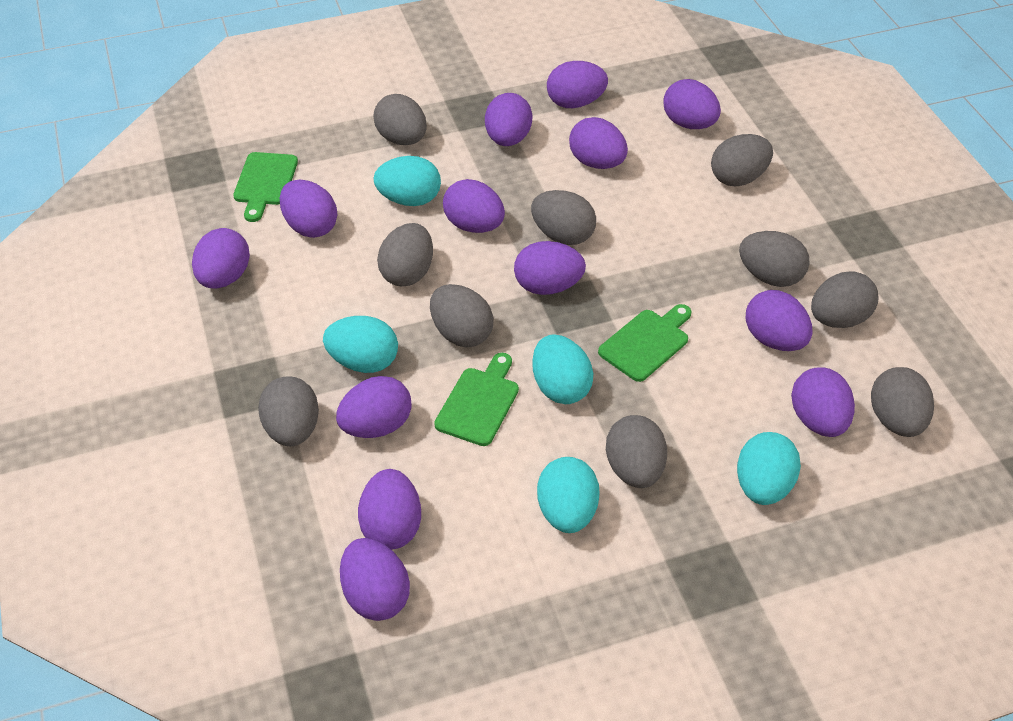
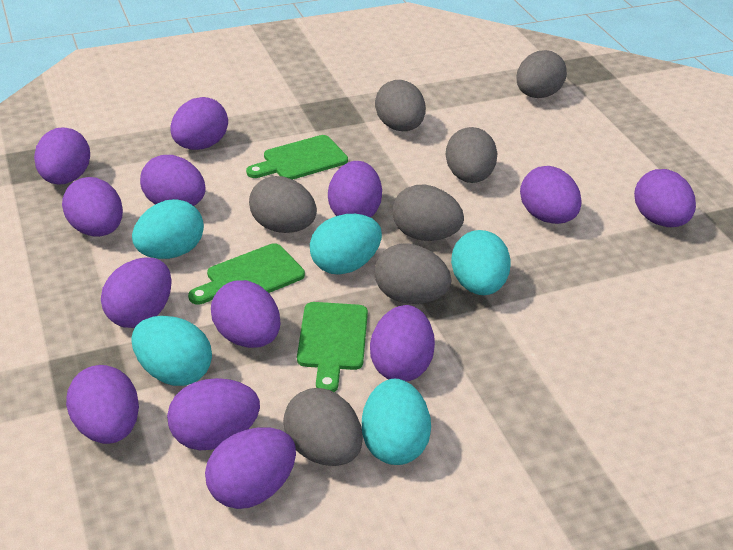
grey egg: [258,376,319,446] [373,94,427,145] [377,223,433,286] [430,284,494,347] [531,190,596,245] [606,415,667,488] [711,134,773,186] [739,231,810,287] [811,271,879,328] [871,367,934,437] = 10 -> [249,176,317,233] [283,388,363,466] [375,80,426,131] [375,244,451,304] [392,185,464,241] [446,127,498,183] [516,50,567,98] = 7

